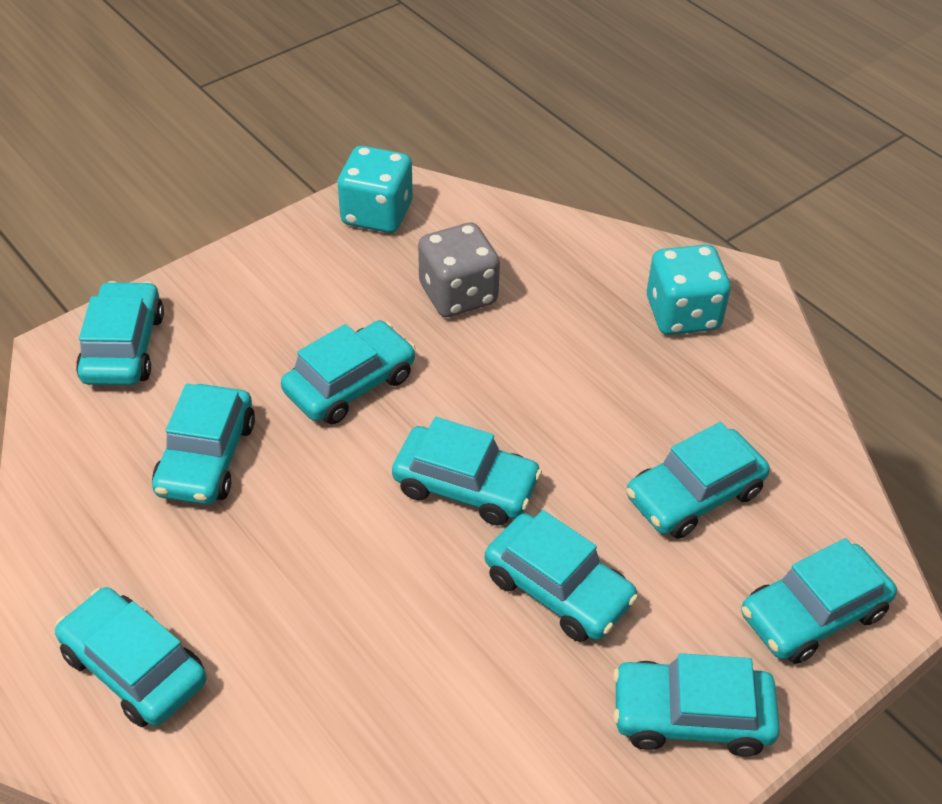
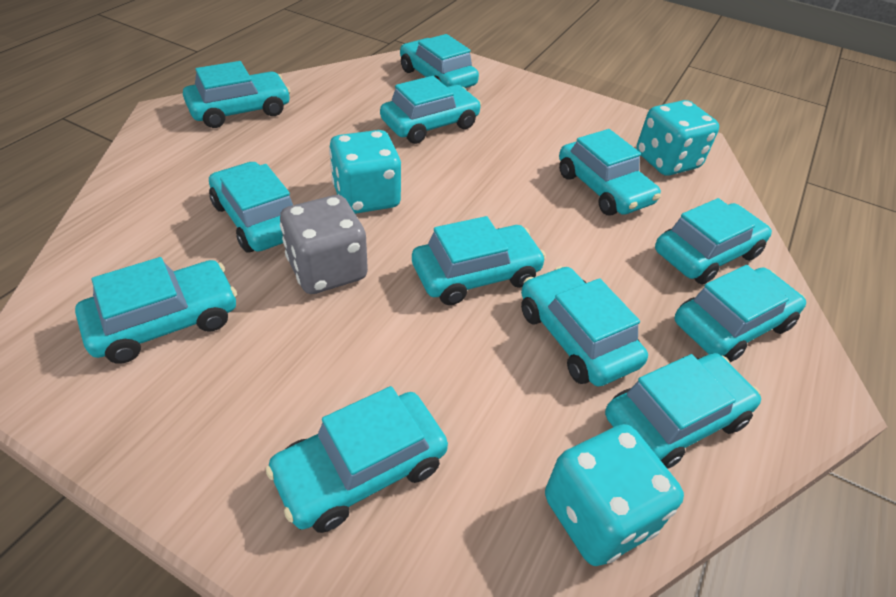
turquoise car: [55,587,207,727] [76,281,164,385] [152,384,255,505] [281,320,415,424] [392,417,542,526] [485,510,638,642] [613,653,780,756] [626,422,770,539] [741,538,897,664] = 9 -> [75,257,237,363] [183,61,291,128] [209,162,293,253] [266,386,448,533] [380,76,481,144] [400,34,479,88] [412,216,546,305] [521,266,648,386] [559,129,661,216] [605,353,761,469] [655,198,772,285] [674,265,806,362] = 12
turquoise dice: [337,146,413,233] [647,244,731,335] = 2 -> [329,130,401,214] [545,424,684,566] [636,100,719,176] = 3

